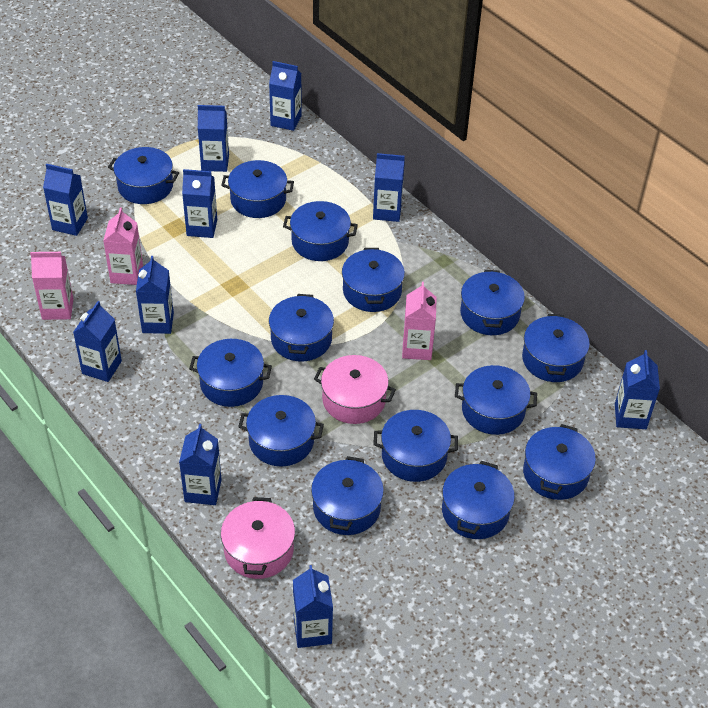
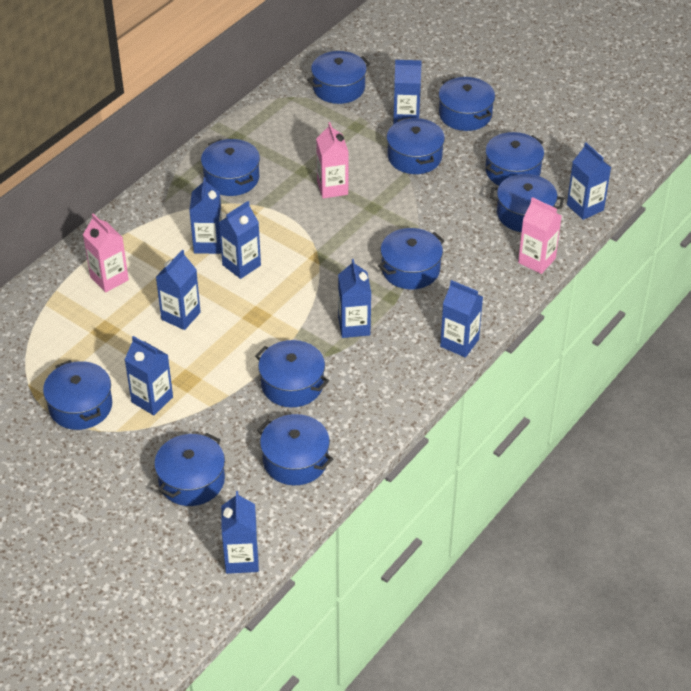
blue carton: [43,164,88,236] [73,301,122,382] [136,256,174,334] [179,424,222,505] [182,169,217,238] [198,105,229,172] [269,61,302,131] [293,565,333,648] [373,153,405,222] [615,350,660,429] = 10 -> [125,336,173,415] [156,250,201,330] [189,177,222,254] [219,201,261,279] [221,491,259,574] [338,259,371,338] [393,60,422,125] [440,280,483,358] [567,142,611,220] = 9
blue pot: [108,147,179,204] [189,339,272,407] [221,160,294,218] [238,395,324,466] [269,294,334,361] [283,201,358,261] [311,456,384,535] [342,248,405,312] [373,410,458,482] [442,461,515,539] [455,365,537,435] [460,270,525,335] [522,314,590,382] [523,424,596,500] = 14 -> [43,360,112,430] [154,433,225,506] [201,139,260,196] [255,340,329,407] [257,414,333,485] [307,51,370,104] [378,228,444,289] [387,117,445,174] [438,77,495,131] [485,132,544,185] [490,174,564,232] = 11
pink pot: [221,497,295,579] [314,355,396,424] = 2 -> none = 0

